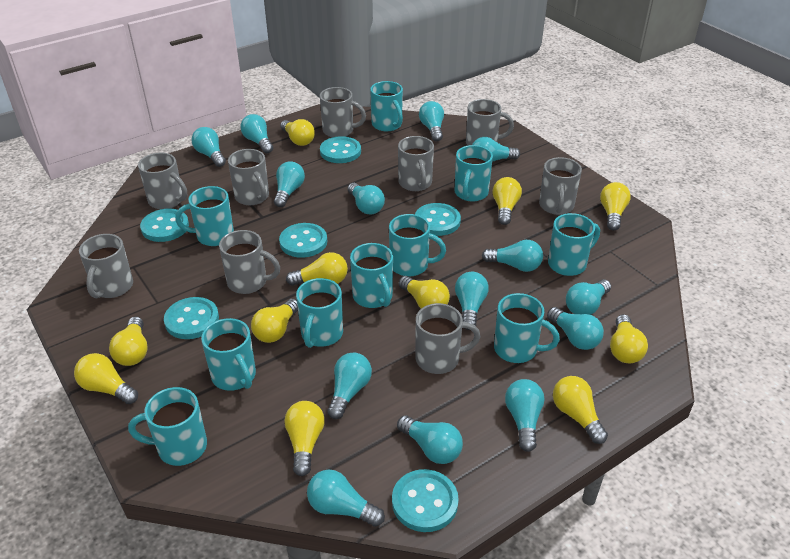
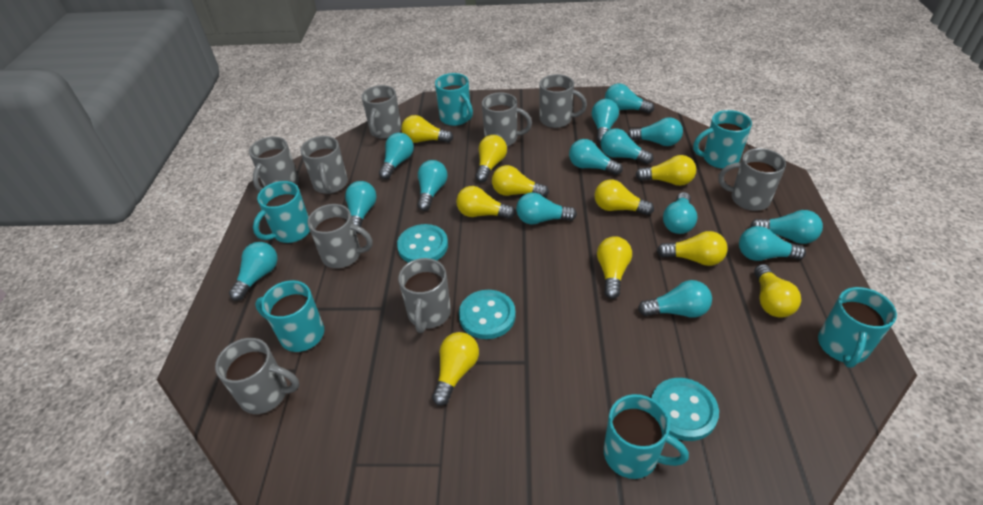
turquoise button: [140,209,189,242] [164,297,219,339] [279,223,327,258] [320,136,361,163] [392,469,459,532] [415,203,461,236] = 6 -> [397,224,448,263] [459,290,516,339] [651,378,719,441] = 3
turquoise mug: [128,387,207,466] [175,186,234,246] [201,318,256,391] [296,278,343,348] [350,243,393,308] [370,81,403,131] [389,214,446,277] [455,145,493,201] [494,293,560,363] [548,213,600,276] = 10 -> [253,181,310,243] [255,280,324,352] [435,73,473,126] [604,394,689,479] [693,110,752,169] [818,287,897,368] = 6
yellow light bulb: [74,353,138,404] [109,317,148,366] [251,299,298,343] [280,119,315,146] [284,401,325,476] [286,252,348,286] [399,276,450,308] [492,177,522,225] [553,376,608,444] [600,182,631,230] [610,314,648,363] = 11 -> [401,115,453,143] [432,332,479,406] [456,186,515,219] [475,135,507,182] [492,165,549,197] [594,179,654,215] [597,236,632,299] [636,155,696,186] [657,231,728,266] [754,264,801,318] = 10

